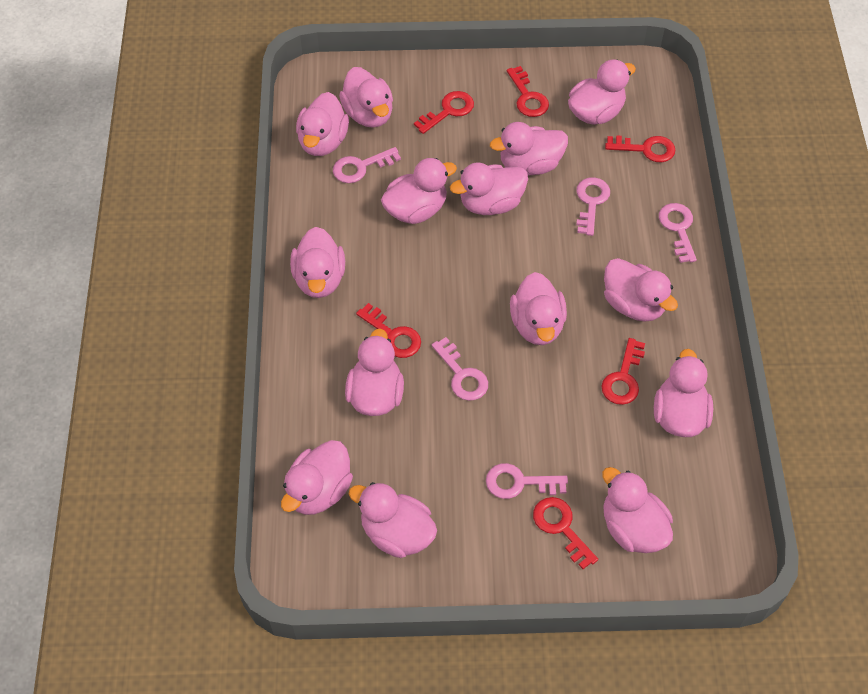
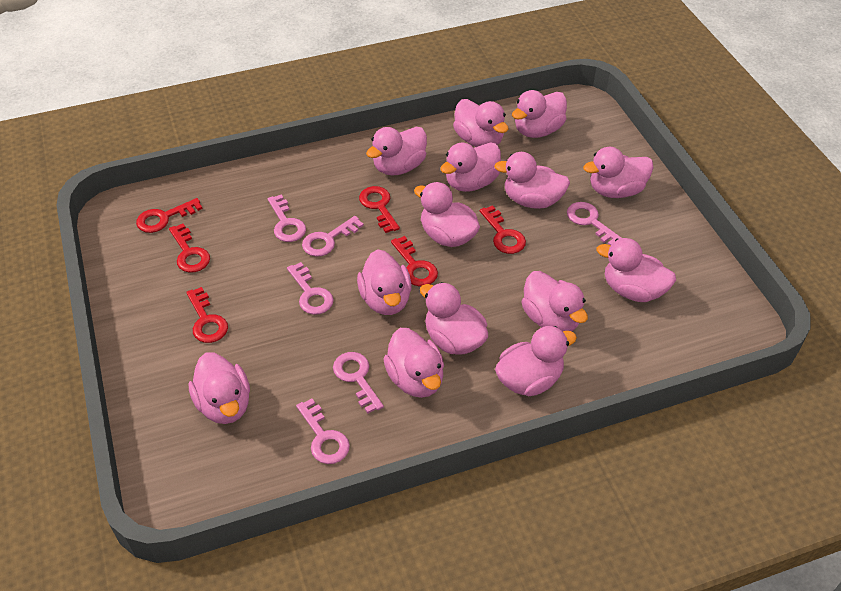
pink key: [333,147,401,183] [432,337,488,401] [486,463,568,499] [576,177,610,236] [659,203,697,263] = 5 -> [268,194,306,242] [287,262,334,315] [296,398,350,464] [302,216,364,257] [333,352,384,413] [567,202,621,245] = 6

